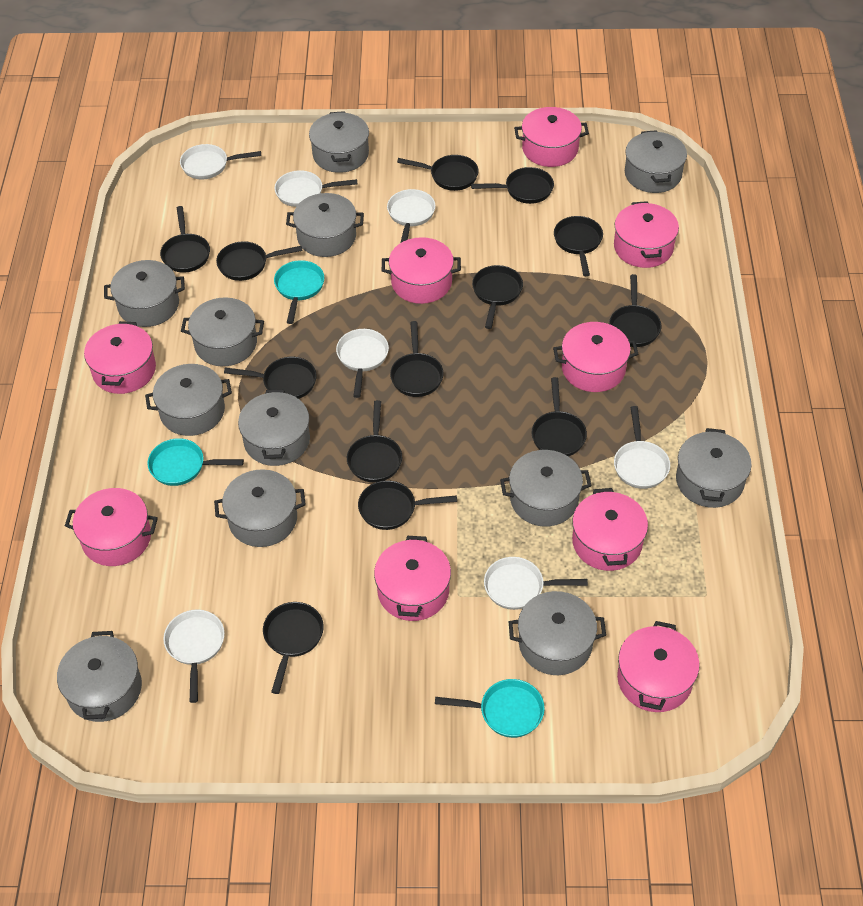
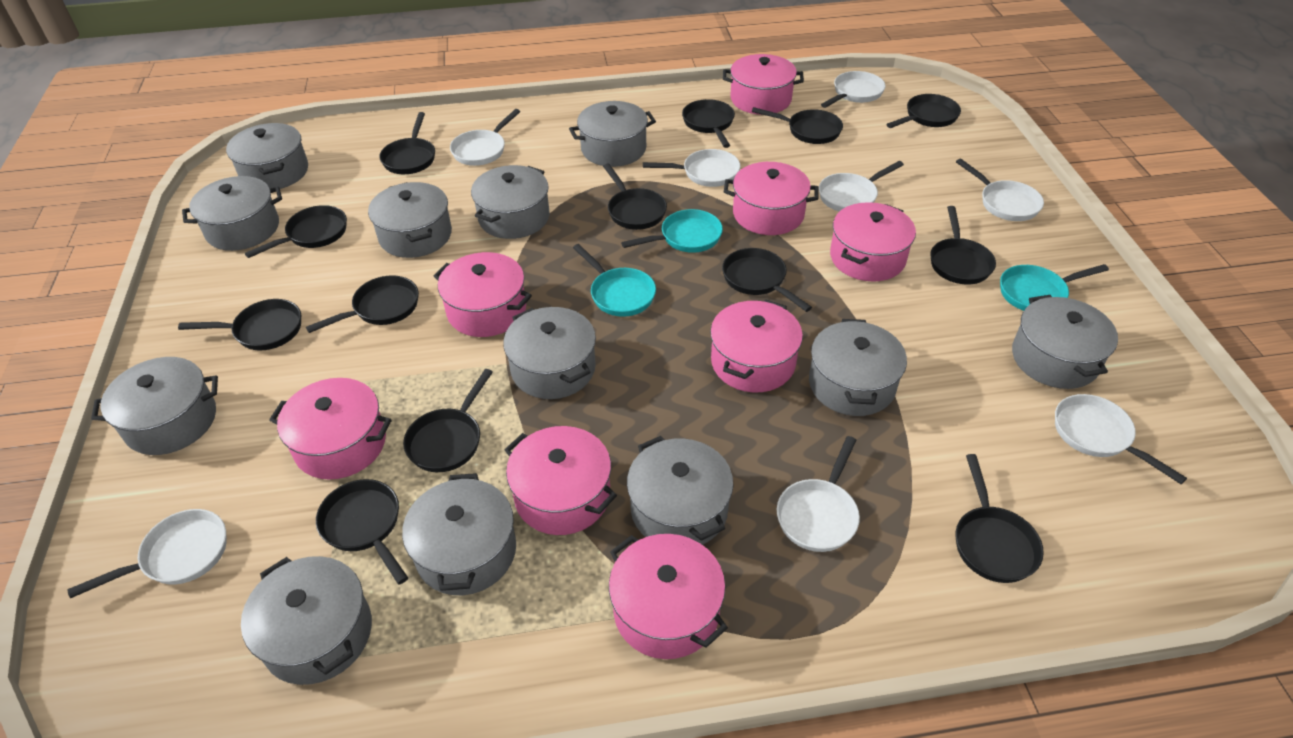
pink pot: [65,488,158,566] [84,321,156,394] [374,536,451,621] [382,237,461,304] [514,107,589,167] [553,322,638,392] [572,488,648,571] [614,201,679,268] [617,621,700,712] = 9 -> [269,378,392,480] [434,252,532,337] [505,426,617,535] [609,534,728,659] [710,300,803,393] [723,54,804,115] [724,162,819,235] [830,202,916,282] = 8
white pan: [163,610,225,703] [180,144,261,179] [275,170,357,207] [336,329,389,398] [387,189,435,243] [484,557,588,610] [614,406,670,489] = 7 -> [67,509,227,598] [450,109,520,166] [643,149,741,187] [777,436,860,552] [819,161,904,212] [821,71,885,108] [956,158,1044,221] [1055,394,1187,484] = 8

